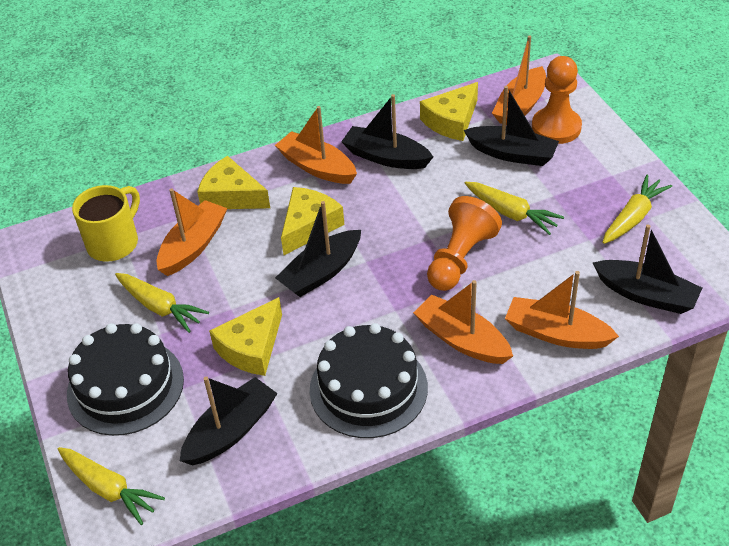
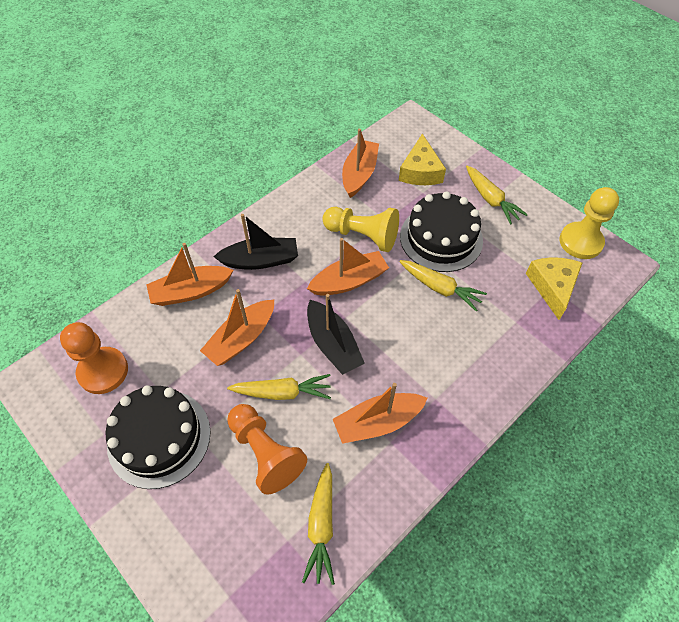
black boat: [180,376,278,465] [275,201,361,297] [341,94,433,169] [464,86,559,166] [593,224,702,314] = 5 -> [213,214,298,270] [307,294,365,375] = 2
yellow cheese: [197,156,270,209] [209,297,282,376] [281,187,344,255] [420,82,478,141] = 4 -> [399,134,446,185] [526,257,582,320] = 2
yellow mug: [72,185,140,262] = 1 -> none = 0
yellow pawn: none = 0 -> [322,207,399,252] [559,187,619,259] = 2

